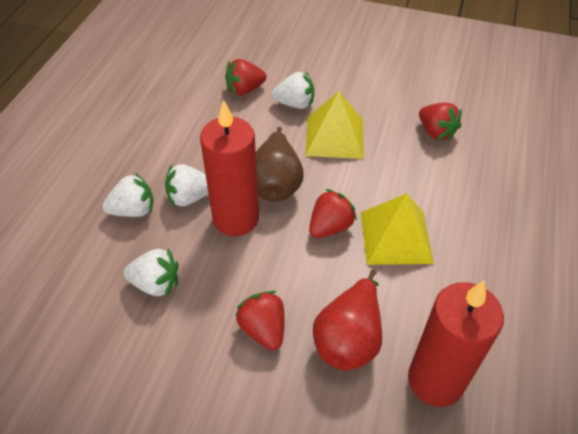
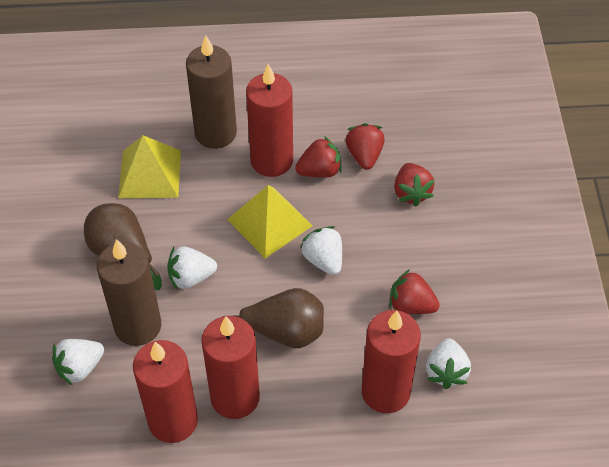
brown candle: none = 0 -> [97,239,161,346] [186,35,237,149] = 2
brown pear: [256,127,304,202] = 1 -> [84,203,162,290] [236,288,324,348] = 2
red candle: [200,100,259,236] [408,280,504,407] = 2 -> [133,340,198,443] [201,316,260,419] [246,64,293,177] [362,310,421,413] = 4
red pear: [313,269,382,371] = 1 -> none = 0

